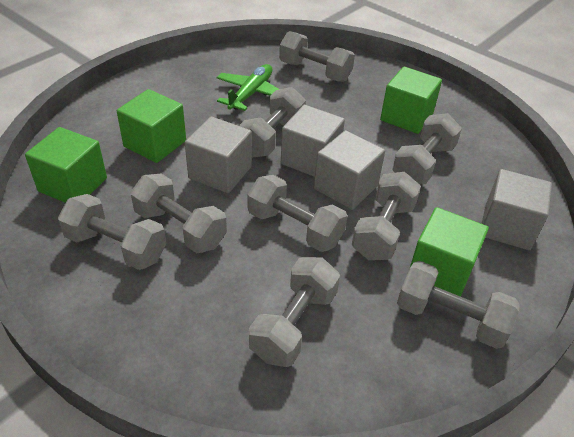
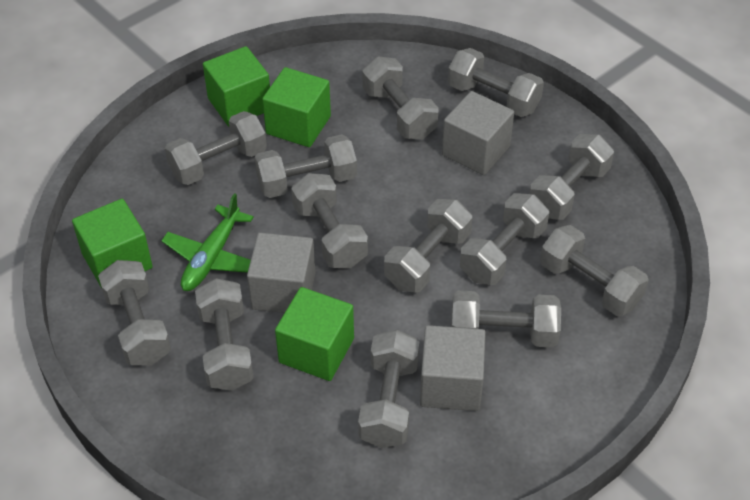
grey cube: [185,117,252,193] [281,105,345,177] [314,130,385,210] [482,169,552,250] = 4 -> [247,233,316,313] [420,325,486,411] [442,91,514,175] = 3
grey dumbbell: [58,194,166,270] [130,174,227,253] [239,87,306,157] [248,175,347,252] [249,257,340,367] [279,31,355,82] [352,172,421,260] [392,113,462,184] [397,261,519,349] = 9 -> [98,260,171,365] [165,111,267,185] [195,278,254,391] [254,134,357,198] [291,173,368,268] [358,330,419,448] [362,57,439,139] [384,199,472,293] [448,48,544,117] [451,290,561,348] [460,193,549,285] [529,134,614,220] [540,225,649,316] = 13

